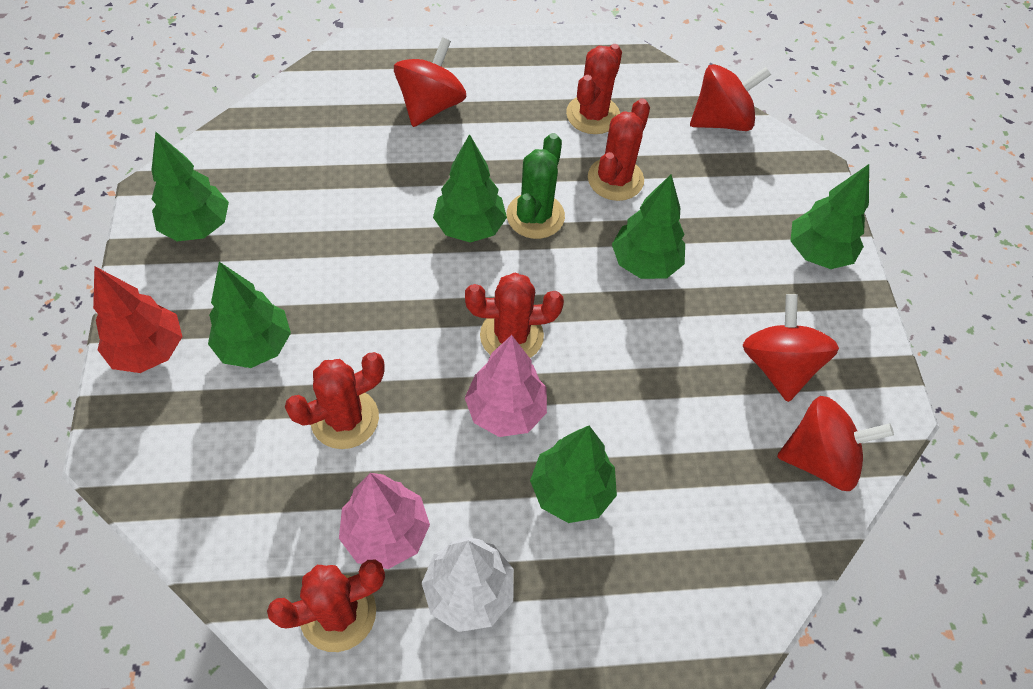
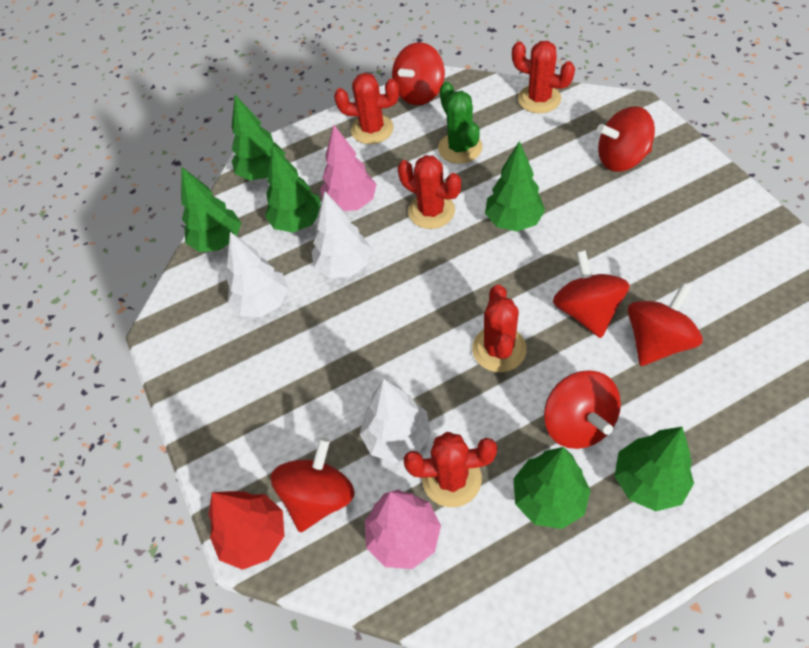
red spinning top: [394,37,466,127] [690,64,771,131] [743,294,839,402] [777,396,894,491] = 4 -> [270,437,355,532] [392,42,445,105] [544,371,621,449] [553,250,630,338] [597,106,655,172] [628,282,703,366] = 6
white tree: [422,537,514,632] = 1 -> [227,232,289,317] [311,192,371,278] [360,379,431,463] = 3

